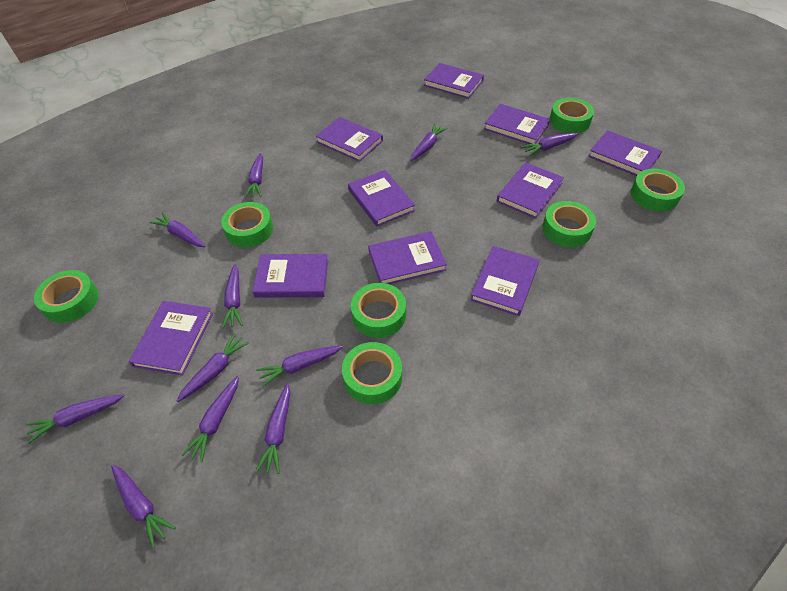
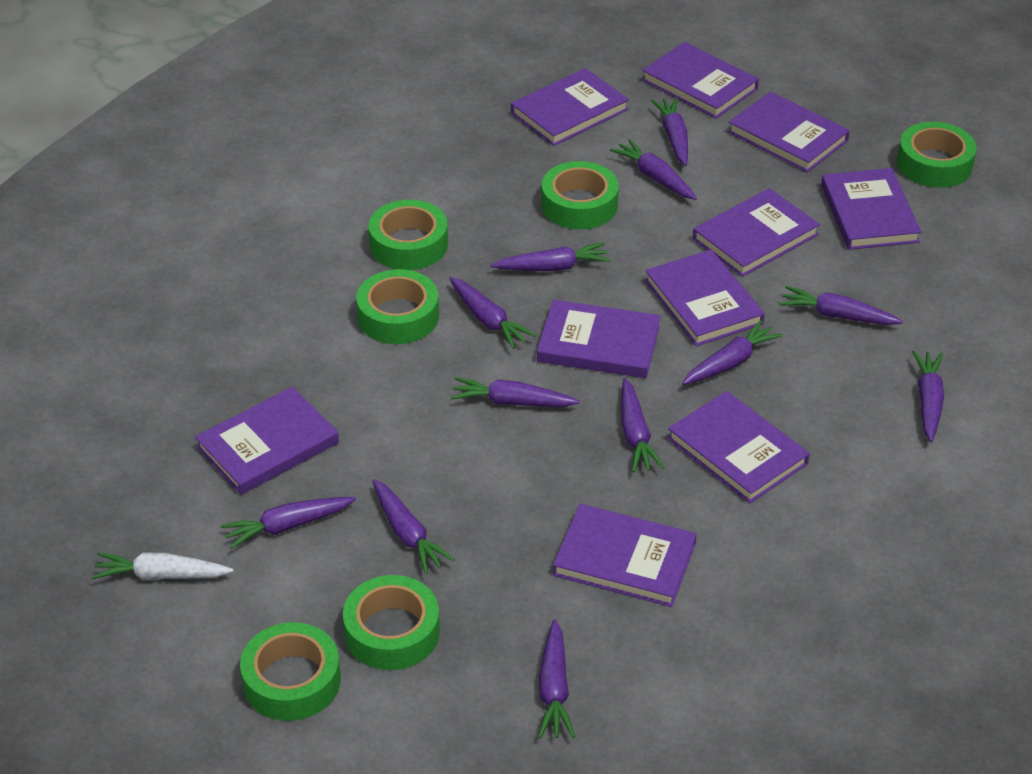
green tape: [34,270,99,323] [221,202,273,247] [342,342,402,404] [351,283,406,338] [543,201,596,247] [550,98,594,133] [631,168,685,212] = 7 -> [240,622,341,721] [343,575,440,670] [356,269,439,344] [368,200,448,270] [541,161,619,230] [897,122,977,188] = 6
purple carrot: [26,394,124,443] [111,465,176,548] [149,212,205,247] [177,333,249,402] [181,376,239,463] [222,264,243,328] [245,153,263,198] [255,383,290,474] [256,346,343,387] [411,124,448,161] [521,133,578,156] = 11 -> [221,497,356,549] [372,479,455,574] [449,277,536,349] [450,377,580,407] [491,242,611,271] [538,619,575,738] [610,139,697,200] [621,378,664,473] [651,97,688,166] [682,320,783,385] [780,286,903,325] [912,350,944,442] = 12
white carrot: none = 0 -> [92,552,234,580] = 1

